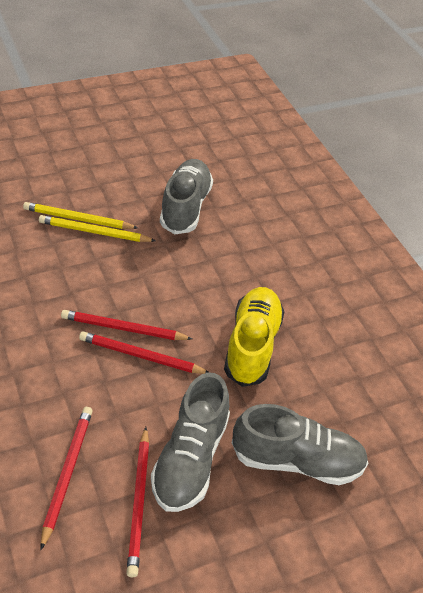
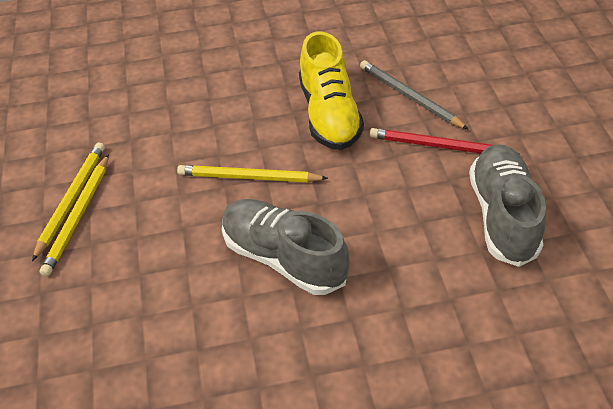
grey pencil: none = 0 -> [360,60,469,130] = 1
grey shoe: [151,372,230,512] [160,159,213,234] [232,404,368,485] = 3 -> [222,199,349,295] [469,144,546,267] = 2
red pencil: [40,407,93,550] [61,310,192,340] [79,331,210,374] [126,427,149,577] = 4 -> [370,128,520,154] = 1
yellow pencil: [23,202,138,229] [39,215,156,242] = 2 -> [32,142,105,261] [40,154,109,276] [177,165,328,182] = 3

